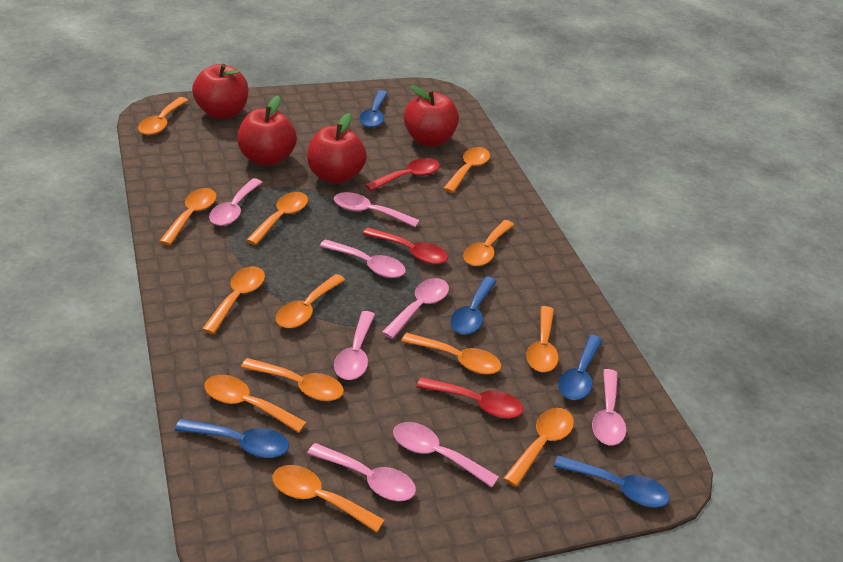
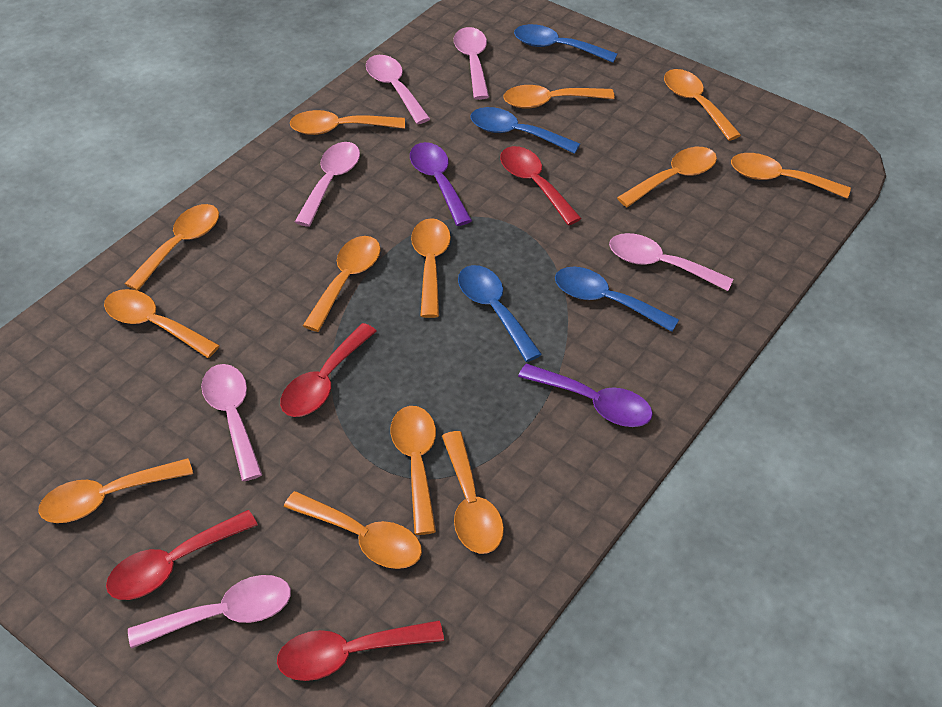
blue spoon: [175,419,289,458] [359,90,388,128] [450,276,497,335] [554,455,669,508] [558,335,603,400] = 5 -> [458,265,542,362] [470,107,580,154] [514,24,617,63] [555,267,679,332] = 4
pink spoon: [209,178,263,226] [307,443,416,501] [319,239,406,278] [334,192,419,227] [334,311,375,380] [382,278,449,339] [393,422,499,488] [592,369,626,446] = 8 -> [128,575,291,649] [201,364,262,481] [295,142,360,227] [366,55,430,124] [454,27,489,100] [609,233,734,291] = 6
purple spoon: none = 0 -> [410,142,472,226] [518,364,653,427] = 2
red apple: [192,64,248,119] [237,96,297,166] [307,113,367,184] [404,85,459,146] = 4 -> none = 0
red spoon: [363,227,448,264] [365,158,440,191] [417,377,523,419] = 3 -> [106,510,258,600] [277,620,444,681] [280,323,376,417] [500,146,582,225] = 4

